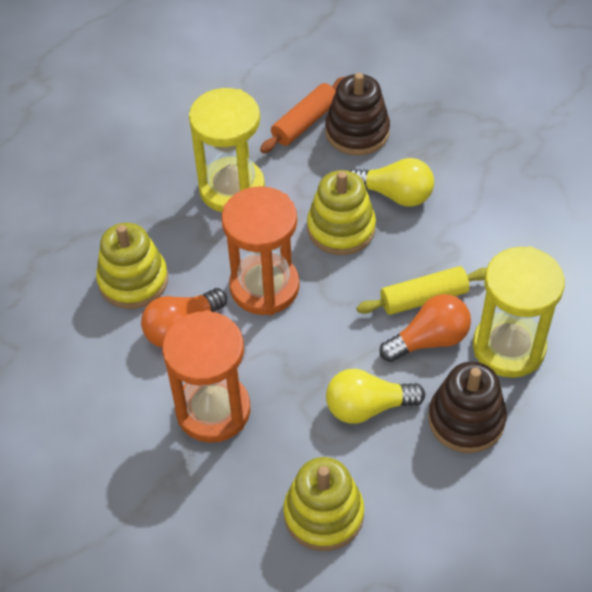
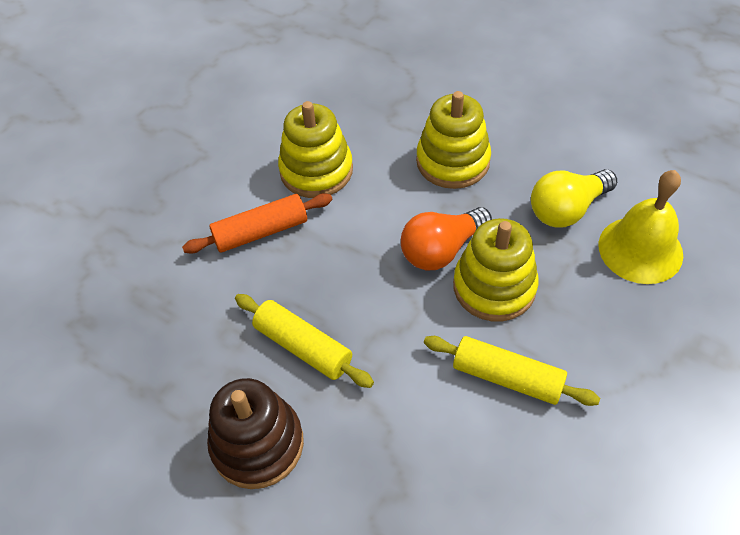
brown stacking toy: [325,73,390,156] [428,361,507,453] = 2 -> [207,378,304,489] = 1
orange hourglass: [162,310,250,443] [222,186,300,315] = 2 -> none = 0
orange light bulb: [141,288,227,348] [379,294,471,362] = 2 -> [401,207,492,270] = 1
yellow bell: none = 0 -> [599,170,683,284] = 1
yellow hourglass: [189,88,265,212] [473,246,565,378] = 2 -> none = 0
yellow light bulb: [326,369,425,424] [350,158,434,207] = 2 -> [531,169,617,228] = 1
yellow rolling pin: [356,266,487,315] = 1 -> [235,294,374,388] [424,336,600,406] = 2

